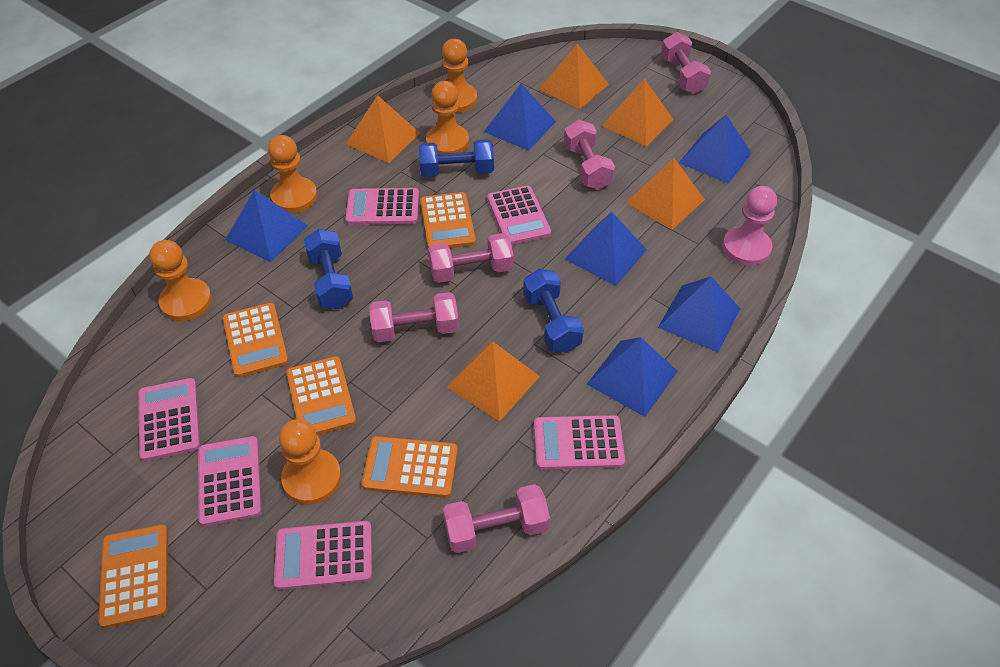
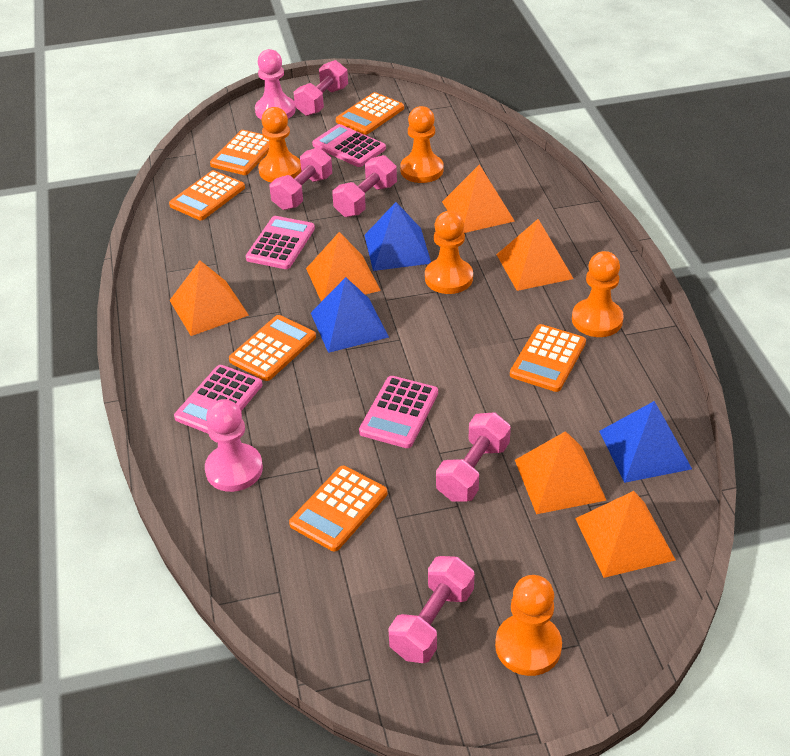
blue dumbbell: [304,229,353,309] [419,139,494,177] [523,269,584,353] = 3 -> none = 0
blue pyramid: [225,190,308,262] [484,83,556,151] [565,212,647,286] [587,337,678,417] [658,276,740,353] [679,115,751,184] = 6 -> [311,277,389,353] [364,202,431,271] [599,401,692,483] = 3
orange calculator: [98,524,168,628] [223,303,289,378] [286,356,356,435] [362,436,458,498] [420,192,476,248] = 5 -> [169,170,245,220] [210,130,269,175] [229,315,316,381] [289,466,387,552] [336,92,404,135] [510,324,586,392] = 6
orange pyramid: [346,95,420,163] [447,342,540,421] [539,43,609,109] [602,79,674,147] [625,158,705,230] = 5 -> [169,261,249,336] [306,232,381,302] [442,164,515,233] [496,219,574,291] [515,431,607,514] [575,491,676,578] = 6
pink calculator: [138,378,200,461] [198,436,262,526] [274,521,372,590] [346,188,419,225] [487,186,551,245] [534,415,625,470] = 6 -> [174,365,262,433] [246,216,315,269] [312,124,386,167] [359,376,438,448] = 4
pink pawn: [722,186,777,266] = 1 -> [205,399,263,492] [255,49,296,120] = 2

